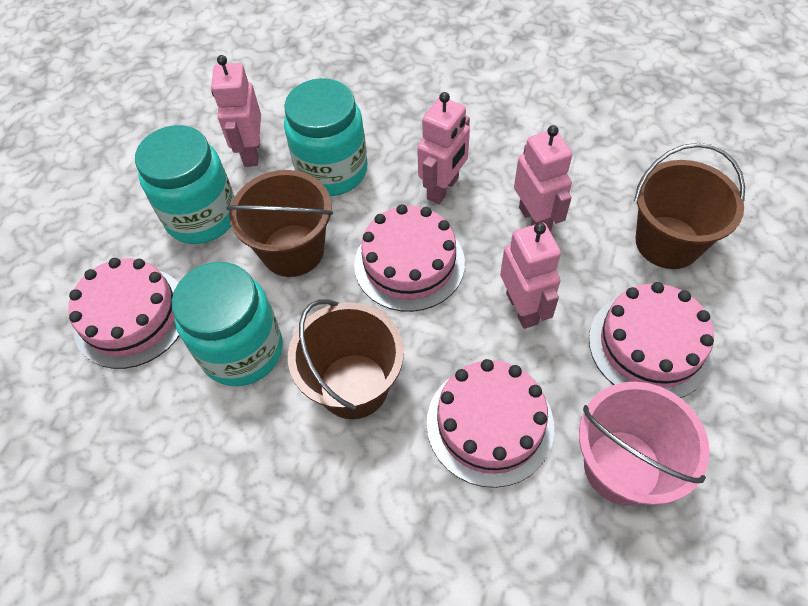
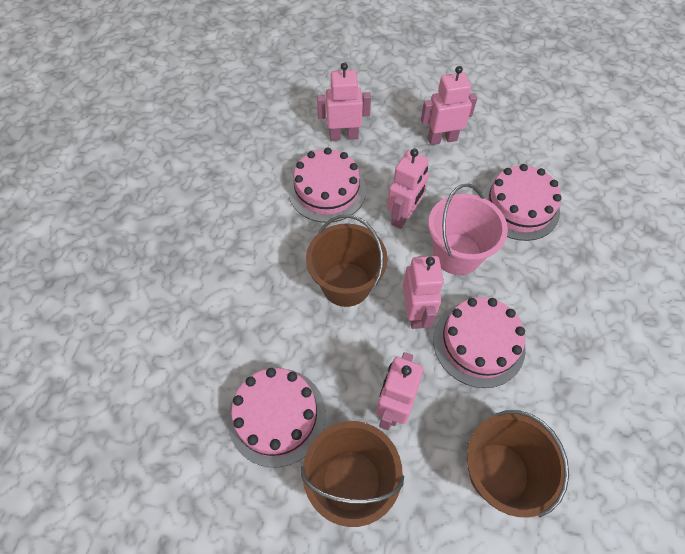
pink robot: [211,55,261,167] [417,92,470,204] [500,222,561,329] [514,125,572,232] = 4 -> [317,62,371,141] [376,352,423,430] [387,149,429,229] [403,256,444,329] [421,66,477,145] = 5
turquoise jar: [135,125,235,244] [172,262,283,386] [284,78,368,196] = 3 -> none = 0

